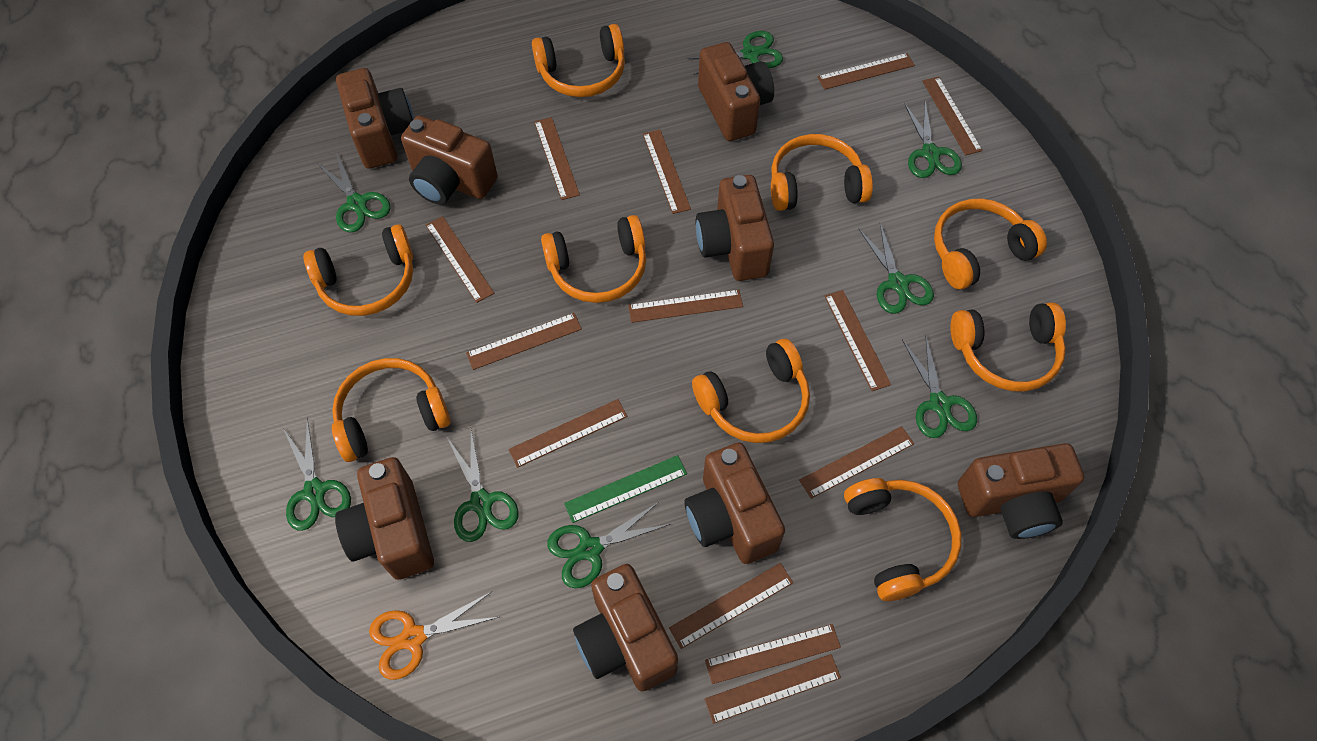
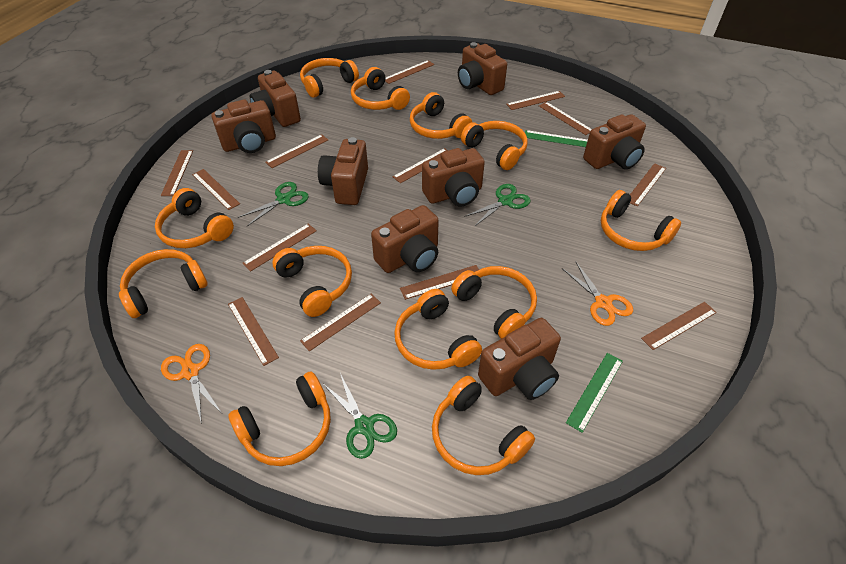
green ruler: [564,455,687,523] = 1 -> [525,130,588,147] [566,353,623,433] = 2
green scissors: [283,418,351,531] [317,153,391,232] [448,430,519,542] [547,502,671,588] [687,31,783,75] [858,223,934,314] [902,334,977,438] [904,101,962,178] = 8 -> [238,182,309,226] [323,373,397,459] [464,184,531,226] = 3
orange headphones: [304,224,413,316] [332,358,451,462] [532,24,625,97] [541,215,646,303] [692,339,810,443] [771,134,873,211] [844,478,961,601] [934,199,1047,289] [950,302,1066,392] = 9 -> [119,249,208,318] [155,188,234,248] [228,372,331,466] [272,246,352,317] [300,58,359,98] [351,67,410,110] [394,289,482,370] [410,92,472,139] [432,376,535,475] [451,266,537,339] [461,121,528,170] [601,190,681,251] = 12
orange scissors: [369,592,499,680] = 1 -> [161,344,221,424] [562,261,633,326] = 2

